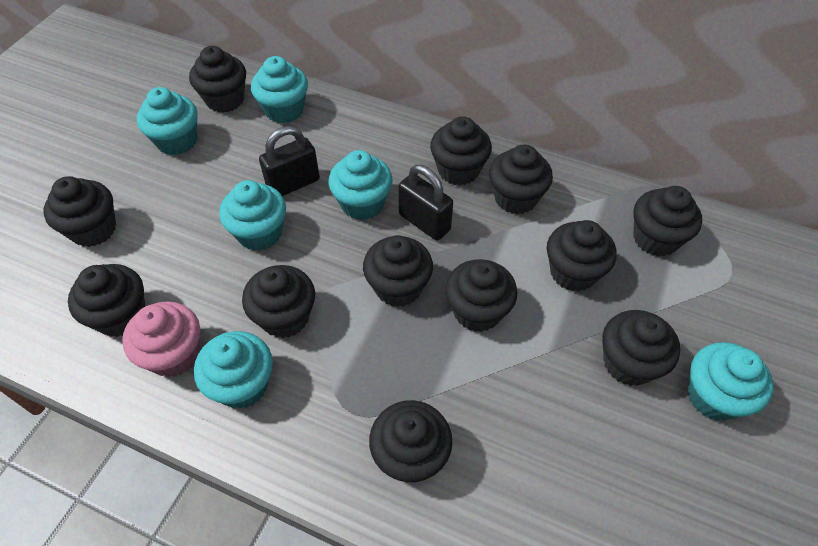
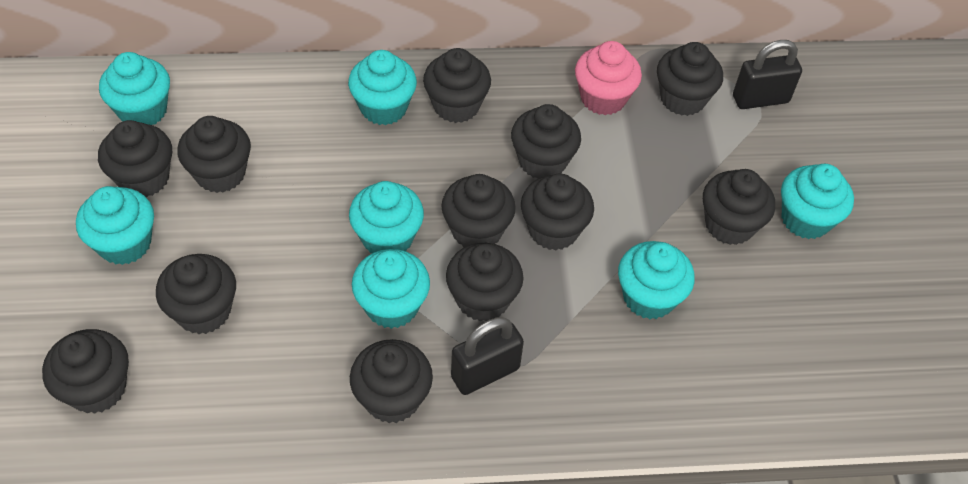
turquoise cupcake: [137,87,197,155] [194,331,273,409] [219,180,286,251] [251,56,308,123] [329,150,393,220] [688,342,774,421] = 6 -> [76,186,154,265] [99,52,170,125] [348,50,417,125] [349,181,424,253] [352,249,430,329] [618,241,695,319] [781,164,854,239] = 7

